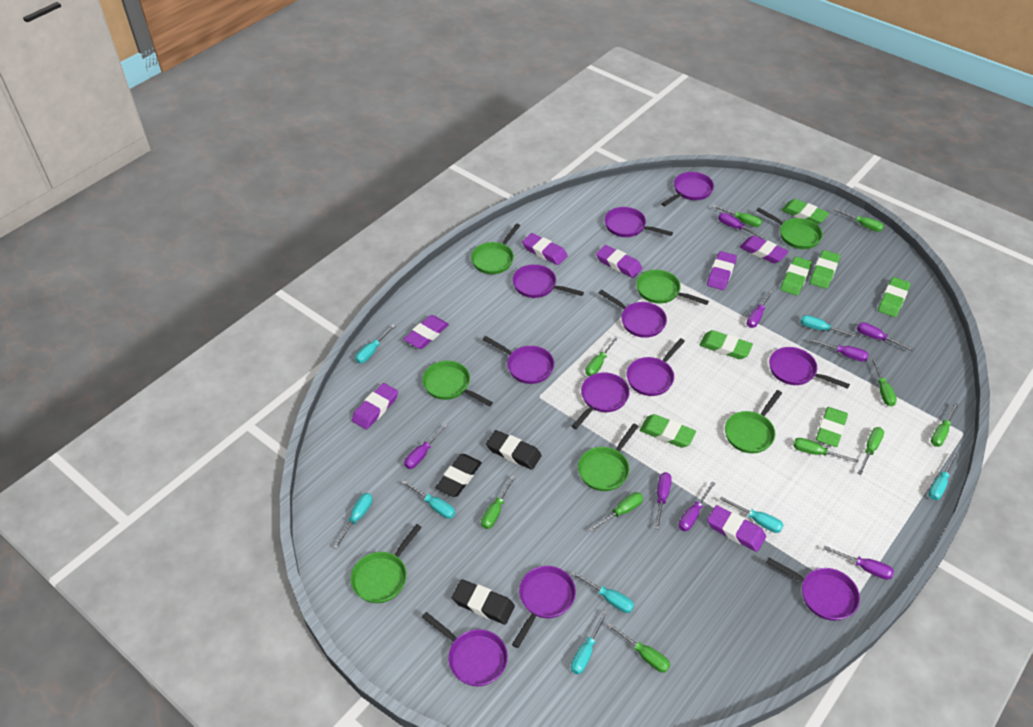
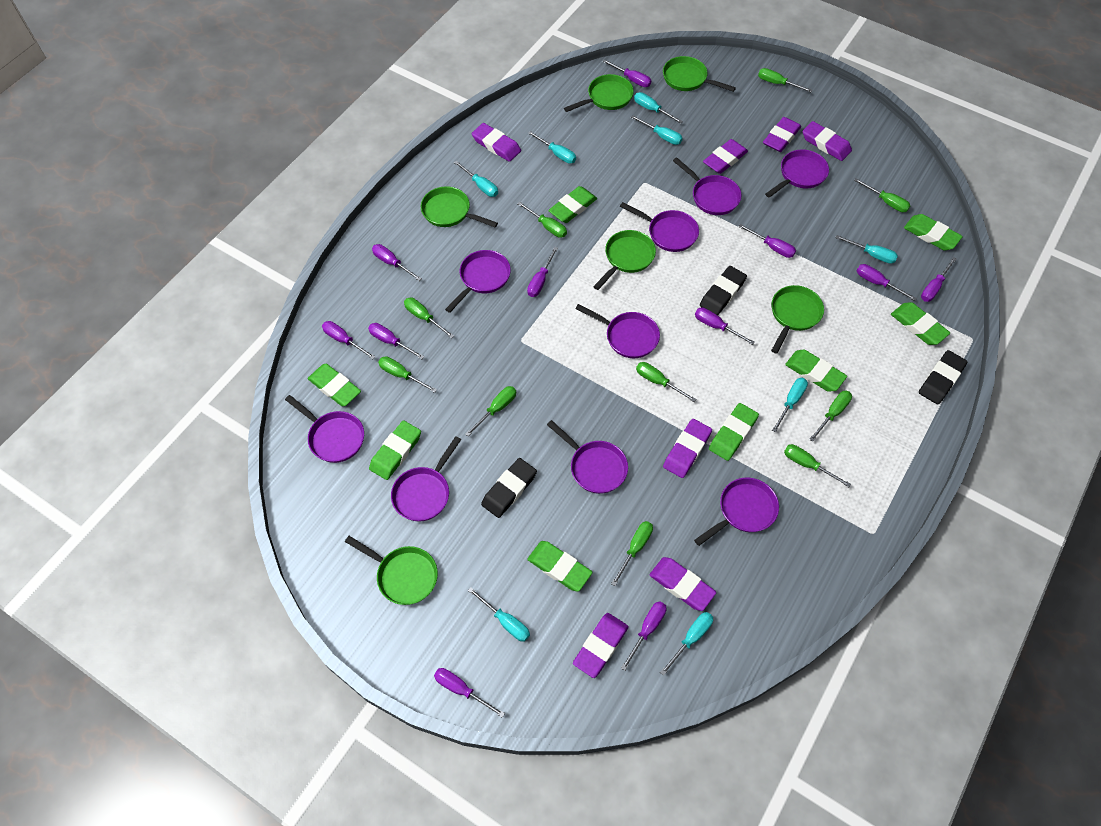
green eraser: [640,414,696,448] [700,330,753,359] [780,256,812,296] [782,199,829,224] [810,250,840,289] [816,407,848,447] [878,277,910,317] = 7 -> [308,364,361,406] [369,420,421,480] [527,541,593,592] [548,186,597,223] [709,403,759,461] [785,350,847,391] [891,302,950,345] [904,214,963,251] = 8
green pan: [350,524,422,603] [422,361,493,407] [471,223,520,274] [578,423,639,491] [636,270,709,305] [725,390,782,453] [756,208,823,249] = 7 -> [345,536,438,605] [421,186,498,227] [564,74,634,112] [593,230,656,290] [663,56,736,92] [771,285,824,354] = 6
purple pan: [422,612,508,686] [483,336,554,384] [512,264,584,298] [512,566,576,648] [571,372,630,429] [599,290,667,338] [605,207,673,237] [627,338,685,396] [662,172,714,206] [766,557,860,621] [769,347,850,389] = 11 -> [285,395,364,463] [391,436,461,521] [445,250,511,313] [547,420,628,494] [575,304,660,358] [620,202,699,252] [673,157,741,215] [694,478,779,546] [765,149,829,198] = 9
purple screwdriver: [404,424,448,469] [655,472,672,529] [679,482,716,531] [718,213,765,239] [747,290,773,328] [809,338,869,362] [823,546,894,580] [857,322,914,351] = 8 -> [322,321,375,359] [368,323,424,359] [372,244,422,281] [434,668,505,718] [527,247,558,297] [603,59,651,87] [621,601,667,671] [695,308,755,345] [738,224,796,258] [857,264,917,301] [921,257,957,302] = 11

